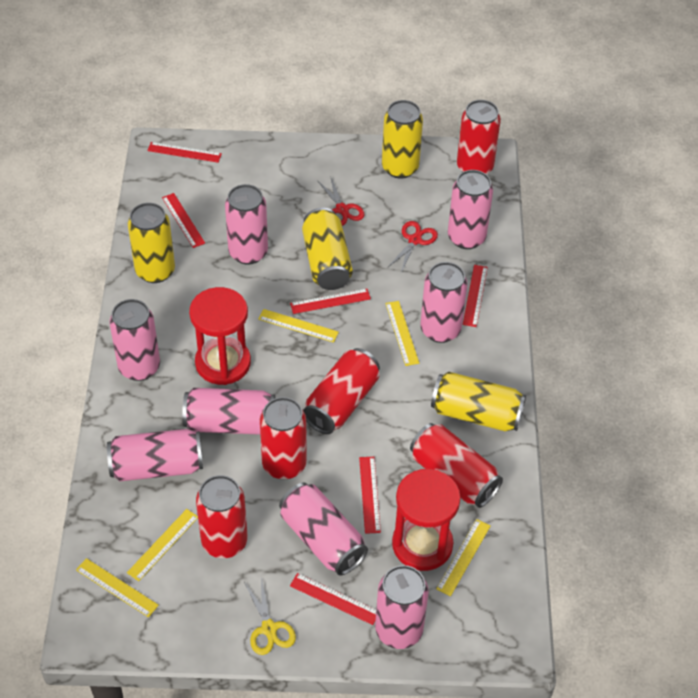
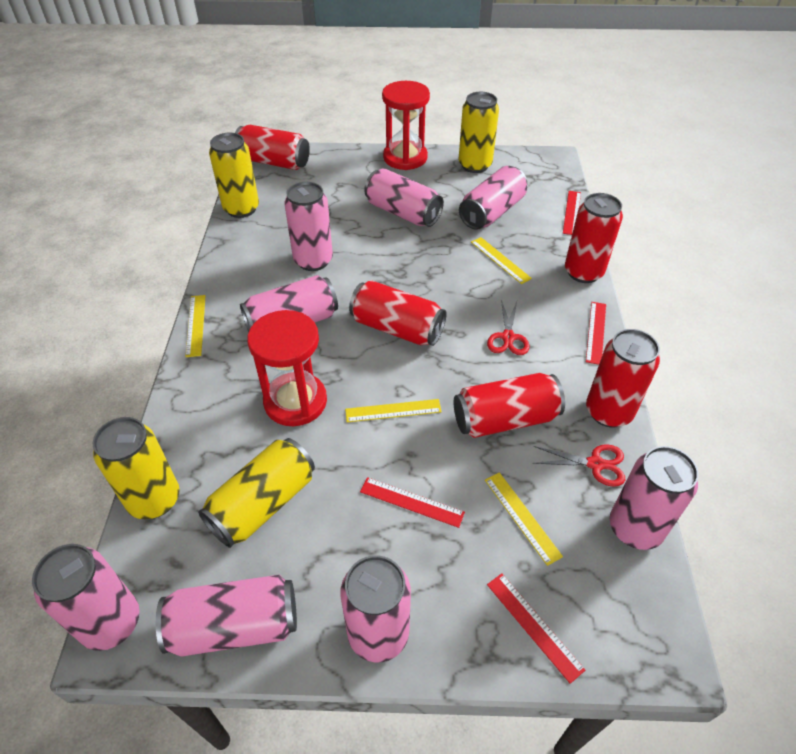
red ruler: [147,142,222,163] [162,193,205,248] [290,289,371,314] [290,573,376,625] [359,457,381,534] [463,265,488,327] = 6 -> [360,477,465,528] [487,573,585,684] [563,191,581,235] [586,302,606,365] = 4
yellow ruler: [76,558,159,617] [127,509,198,581] [258,309,339,343] [385,301,419,366] [436,519,490,596] = 5 -> [185,295,206,357] [345,399,442,422] [471,237,532,284] [485,472,563,566] = 4
yellow scissors: [244,577,296,655] = 1 -> none = 0

